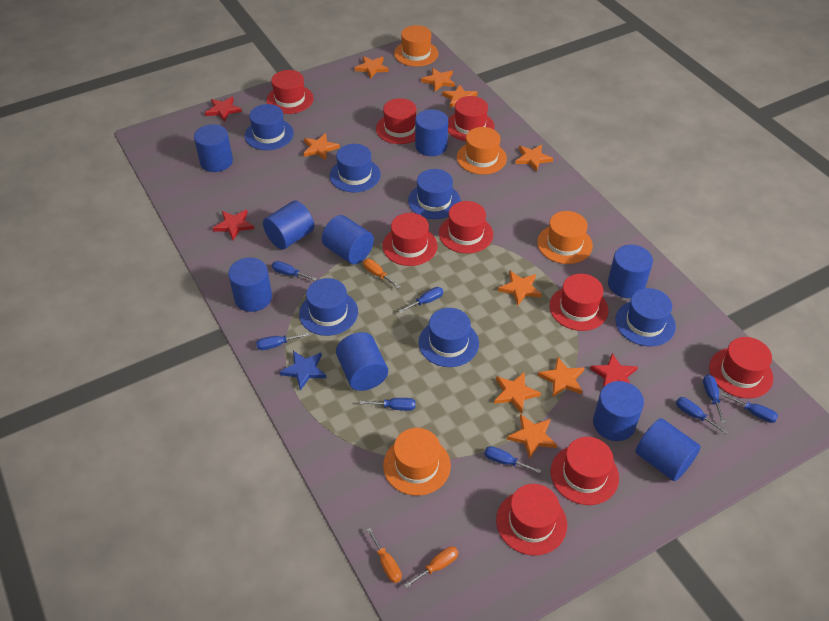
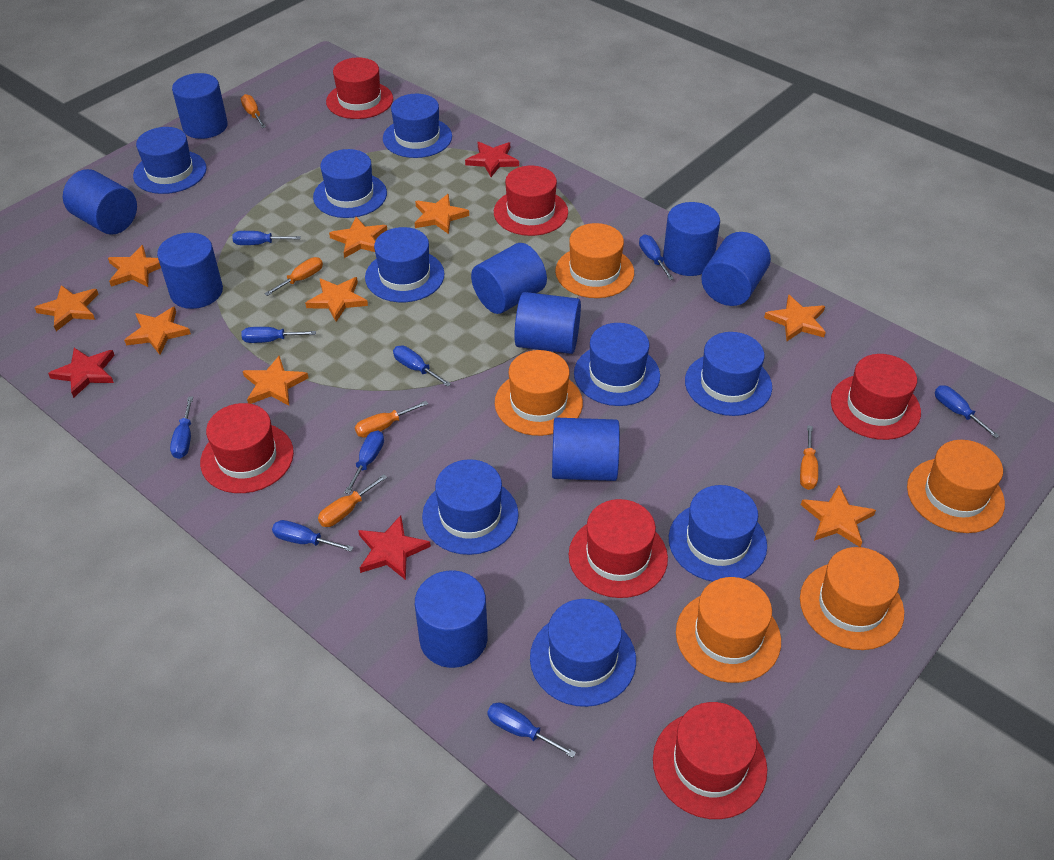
blue hat: [245,104,294,150] [299,278,358,336] [329,144,381,192] [408,169,461,219] [419,308,479,367] [615,288,676,346] = 6 -> [133,127,207,194] [313,149,387,218] [365,227,444,302] [383,94,452,158] [422,459,519,555] [530,599,636,707] [574,323,660,406] [669,485,767,582] [685,332,772,416] = 9
blue screwdriver: [256,333,309,350] [272,261,317,281] [359,398,416,411] [399,287,443,313] [484,446,541,473] [676,397,728,434] [703,375,726,423] [721,393,778,423] = 8 -> [170,397,193,459] [232,231,301,245] [242,327,316,343] [272,520,354,552] [344,431,384,494] [393,346,451,387] [487,702,576,758] [639,235,674,280] [935,385,999,438] = 9
blue star: [279,351,326,391] = 1 -> none = 0
orange hat: [383,428,451,496] [394,25,438,67] [457,127,507,175] [537,211,593,264] = 4 -> [495,350,583,436] [555,223,634,298] [676,577,781,683] [800,547,904,650] [907,440,1005,533] = 5
orange screwdriver: [363,259,400,288] [366,528,402,583] [404,546,458,588] = 3 -> [241,94,266,128] [264,257,323,296] [318,474,387,527] [355,401,428,438] [800,425,818,490] = 5
red hat: [267,70,314,114] [376,98,416,144] [382,213,438,266] [439,201,493,253] [448,96,494,141] [496,484,567,556] [549,274,608,331] [551,437,619,505] [709,337,773,398] = 9 -> [200,403,294,493] [326,58,393,119] [494,166,568,236] [569,499,668,598] [653,702,767,819] [831,354,921,440] = 6

